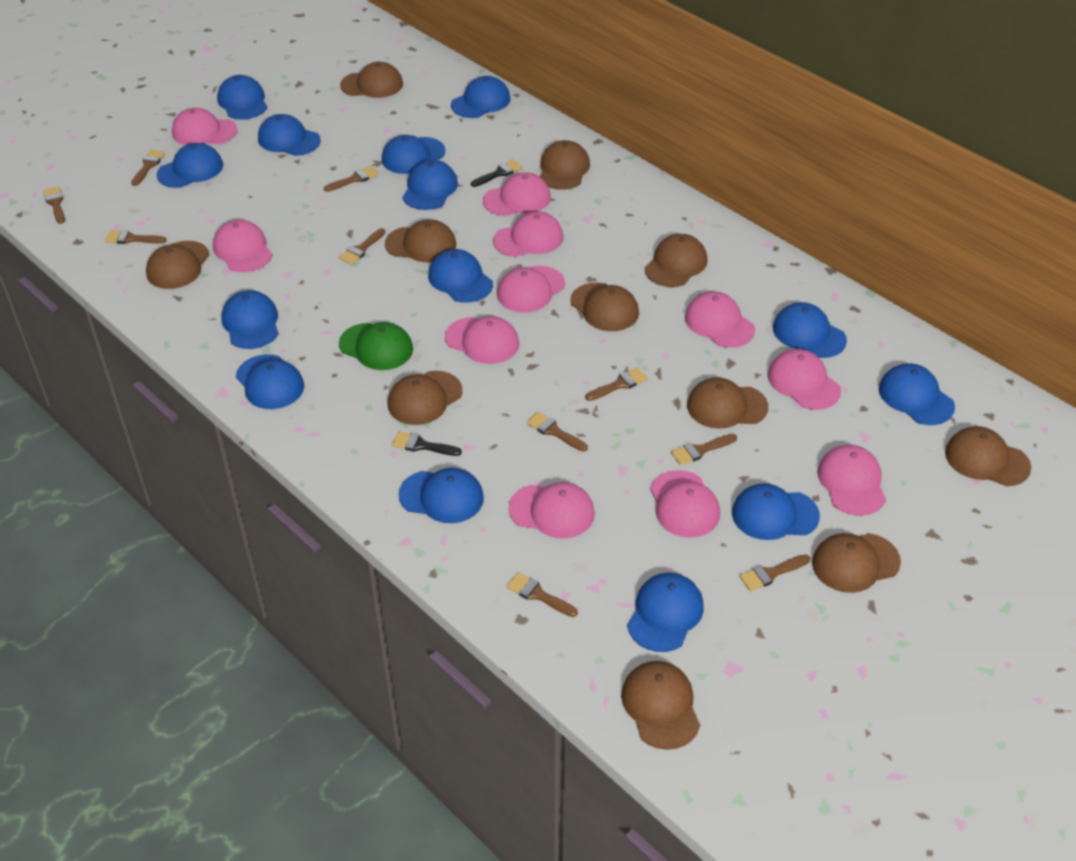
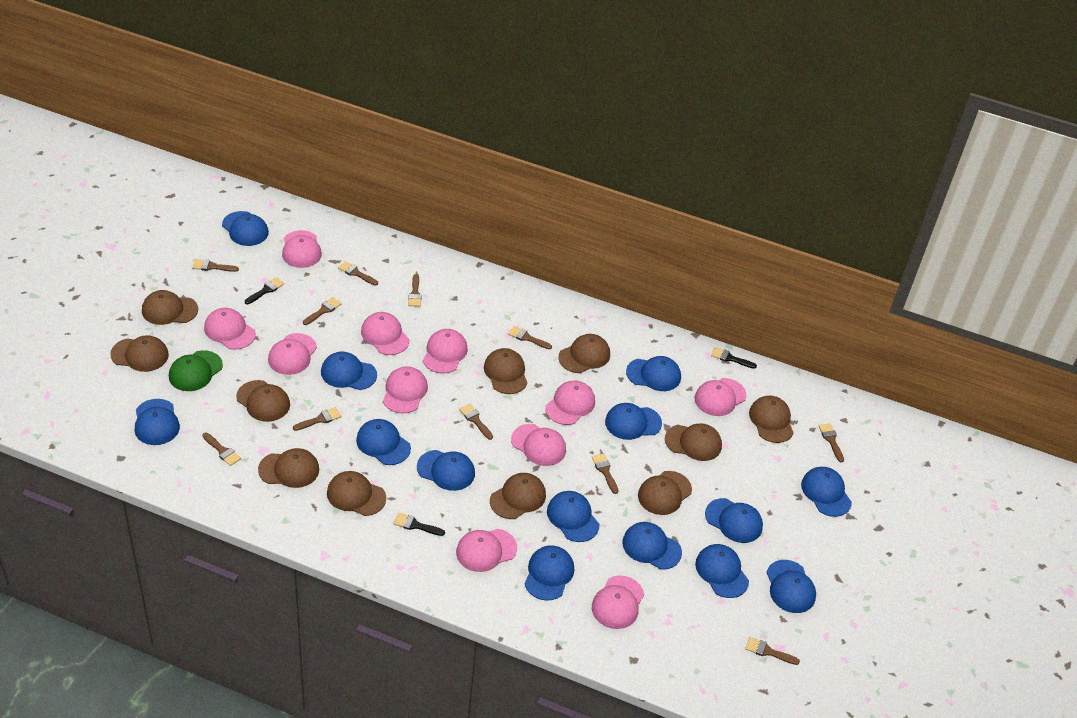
black brush: [392,431,462,456] [471,160,522,187] = 2 -> [245,277,284,304] [393,513,445,536] [711,347,757,369] = 3
brown brush: [43,187,65,224] [105,230,167,244] [131,150,165,186] [324,166,379,192] [339,228,385,265] [507,572,578,617] [526,412,588,452] [585,368,648,401] [671,434,737,465] [740,554,810,591] = 10 -> [192,259,239,272] [202,432,241,466] [293,407,341,431] [303,297,342,325] [338,261,378,285] [408,274,422,307] [459,404,493,440] [508,326,552,349] [592,453,619,494] [745,637,800,665] [819,423,844,462] = 11

